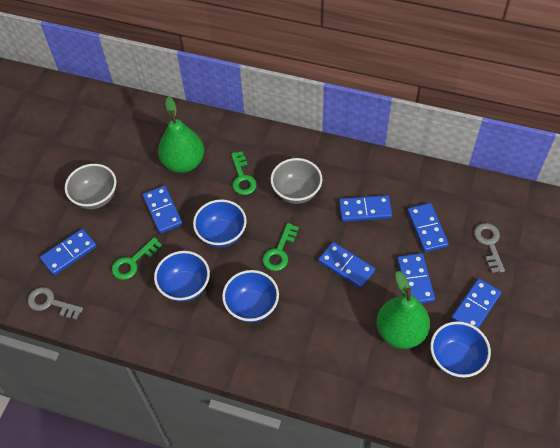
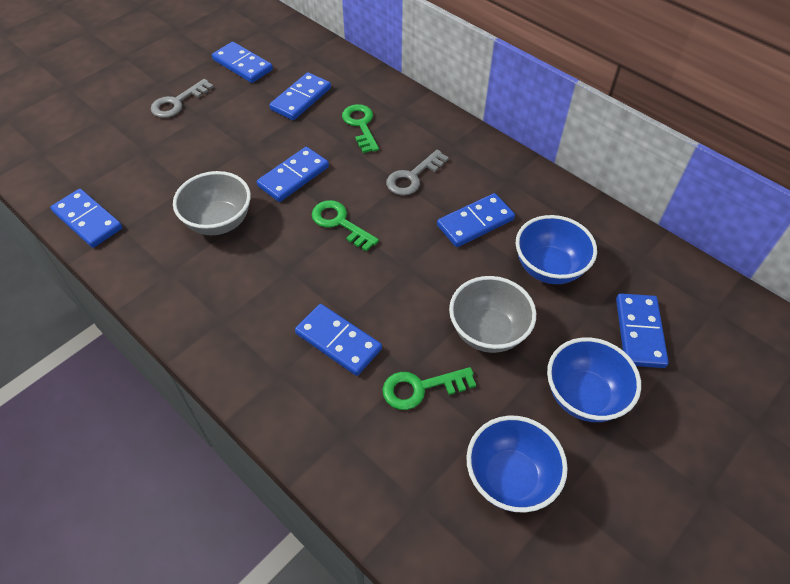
blue bowl: [154,251,210,302] [193,199,247,248] [222,270,279,323] [430,321,491,378] = 4 -> [466,415,568,513] [516,215,597,284] [547,337,641,422] = 3
green pear: [158,96,204,173] [376,271,430,349] = 2 -> none = 0

